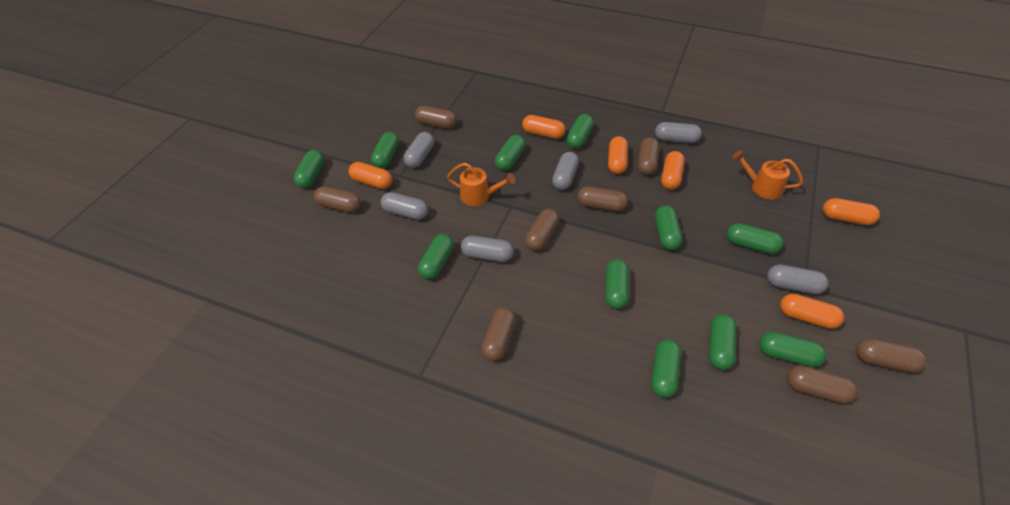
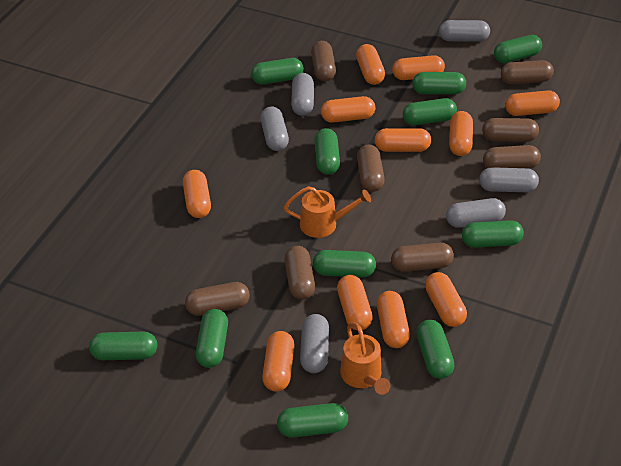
orange capsule: [348,162,393,189] [522,115,566,139] [608,136,628,174] [661,151,685,190] [780,293,844,329] [823,198,880,225] = 6 -> [183,170,211,218] [262,331,295,392] [321,96,375,123] [337,275,373,330] [356,44,385,85] [375,128,431,152] [377,291,410,348] [392,55,445,80] [425,272,467,327] [449,111,473,156] [505,90,560,116] = 11

